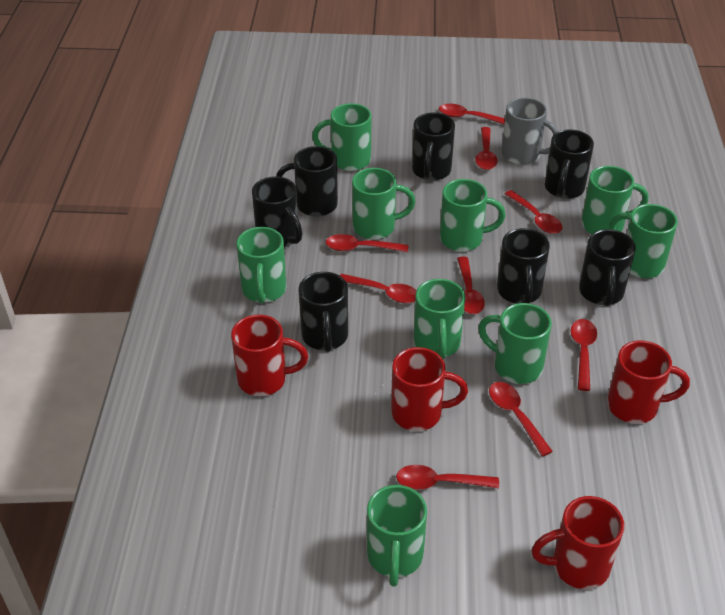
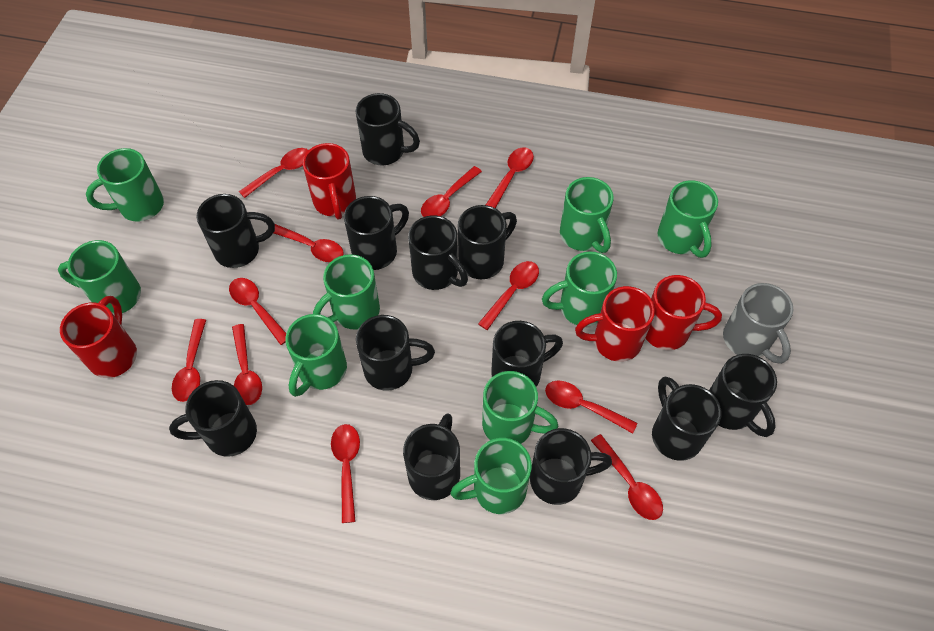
black mug: [252,176,302,248] [276,146,338,217] [299,272,348,352] [412,112,455,181] [497,228,550,304] [545,129,594,199] [579,229,636,306] = 7 -> [169,380,257,457] [196,194,275,268] [344,196,409,270] [356,93,420,165] [356,315,435,391] [403,413,460,500] [408,215,468,290] [458,205,517,279] [491,321,563,387] [530,428,612,505] [652,376,722,461] [709,354,777,437] = 12
red spoon: [326,234,408,252] [340,274,417,303] [396,465,499,490] [439,104,505,124] [457,257,485,314] [475,127,498,170] [489,382,553,456] [505,190,562,234] [571,319,597,391] = 9 -> [172,319,206,402] [229,278,286,345] [232,324,262,405] [239,148,308,198] [274,224,344,262] [331,424,360,523] [421,166,482,217] [478,261,539,330] [486,147,534,208] [545,381,637,434] [591,434,663,520] = 11

